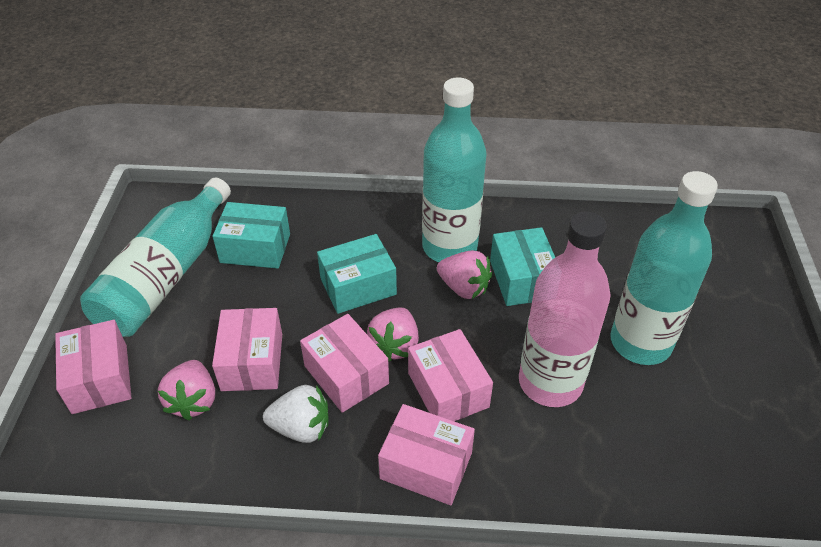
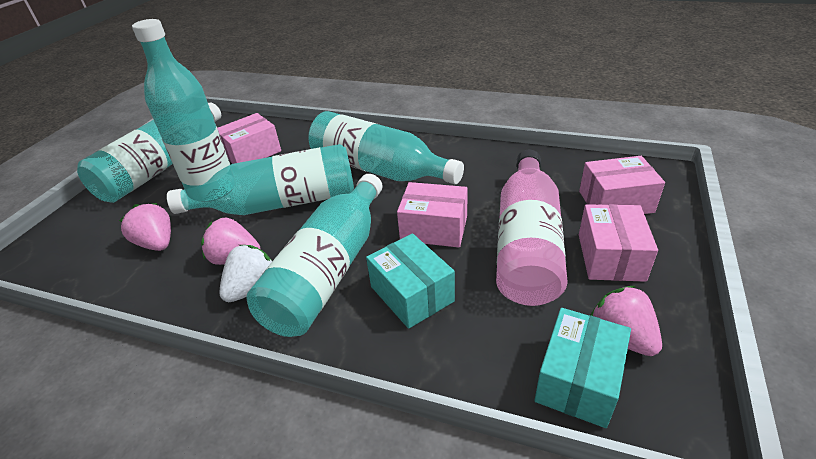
pink box: [55,320,131,414] [212,308,282,391] [300,314,389,413] [378,404,475,505] [408,329,493,421] = 5 -> [217,113,281,164] [397,182,468,247] [579,156,665,214] [579,204,658,282] = 4
turquoise bottle: [80,178,231,337] [422,77,487,262] [610,171,718,365] = 3 -> [77,103,221,203] [132,19,230,189] [167,144,354,215] [246,174,383,337] [308,111,464,184] = 5
turquoise box: [213,202,290,269] [317,234,397,314] [490,227,555,306] = 3 -> [366,233,455,329] [535,308,631,428] = 2

